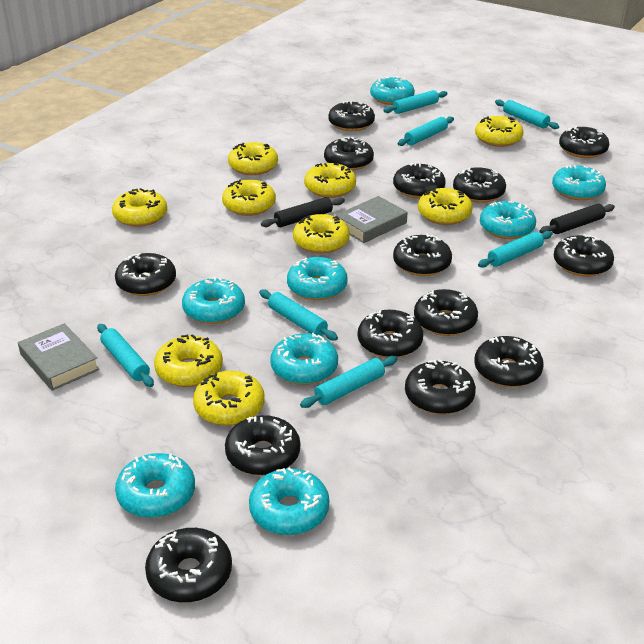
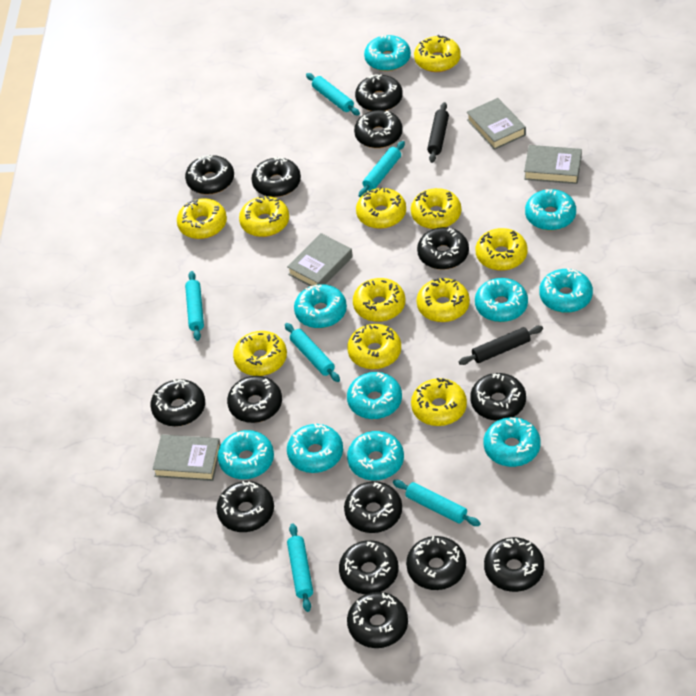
grey book: [18,323,100,391] [335,196,407,243] = 2 -> [152,435,221,481] [287,233,353,286] [467,98,526,150] [524,145,582,184] = 4
turquoise donut: [115,453,195,518] [182,277,245,324] [249,467,329,535] [270,333,338,385] [287,257,348,300] [370,76,415,105] [480,201,536,239] [552,165,606,200] = 8 -> [218,430,274,479] [287,423,343,473] [294,284,347,328] [347,372,402,419] [347,431,404,480] [364,35,411,71] [475,278,528,322] [483,417,541,467] [525,189,576,230] [539,268,593,313] = 10
turquoise rolling pin: [97,324,154,387] [259,289,338,341] [300,356,397,408] [383,90,448,114] [397,117,454,146] [478,231,552,268] [495,99,559,129] = 7 -> [185,271,204,341] [285,323,340,382] [287,524,313,612] [306,73,360,115] [359,141,405,197] [393,480,481,526] = 6
yellow donut: [112,188,167,227] [154,334,223,387] [193,371,265,426] [222,180,276,216] [228,142,278,175] [293,214,350,254] [304,163,356,198] [418,188,473,225] [475,116,524,147] = 9 -> [177,198,227,239] [233,331,287,376] [239,196,289,237] [347,324,401,369] [353,278,405,322] [356,187,406,229] [411,188,461,229] [411,378,467,426] [414,35,461,72] [416,278,470,322] [476,228,528,271] = 11

